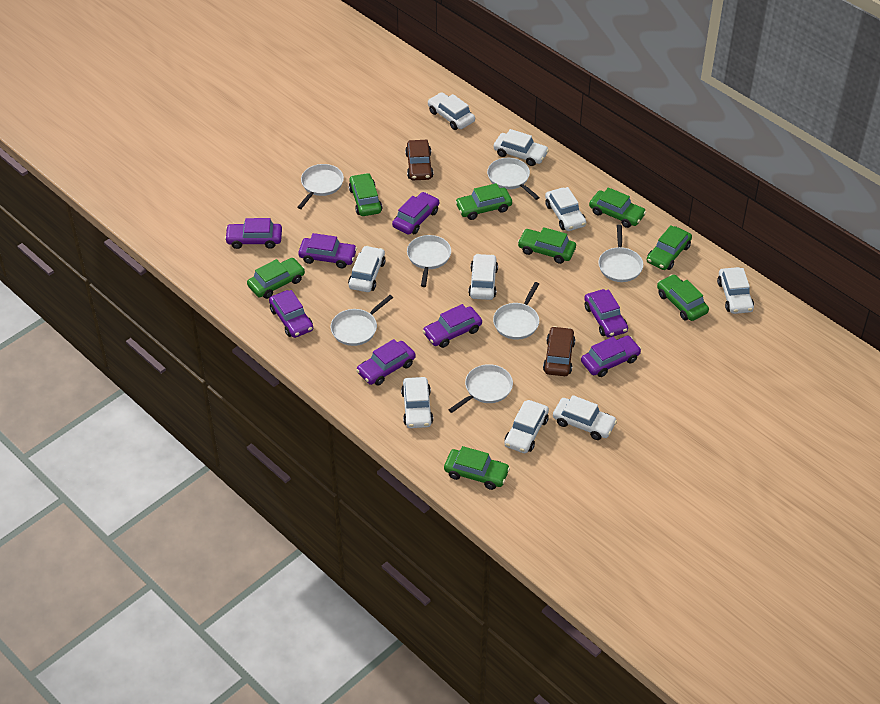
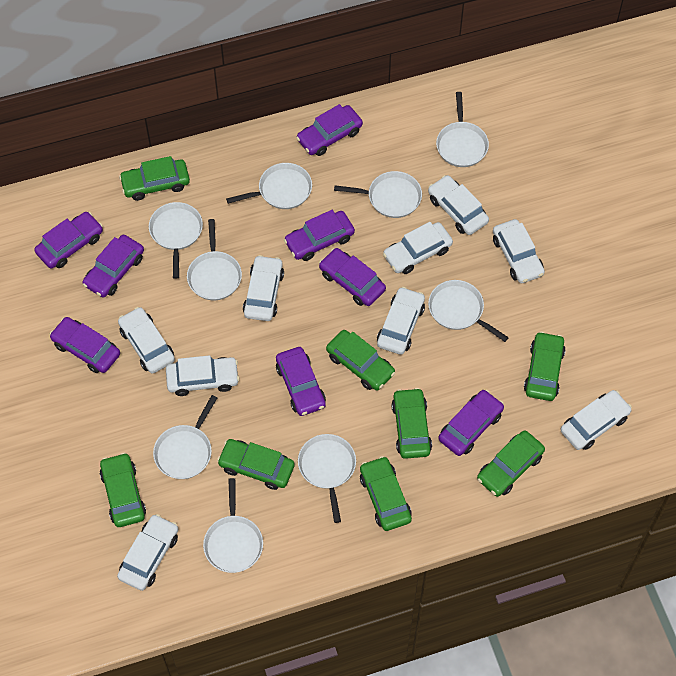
brown car: [405,140,433,180] [543,326,575,376] = 2 -> none = 0
white pan: [297,164,344,209] [331,295,393,346] [407,235,451,287] [448,364,513,413] [487,158,540,200] [493,282,539,340] [598,225,643,282] = 7 -> [149,202,203,279] [153,395,217,479] [187,219,242,300] [203,478,263,573] [226,163,312,209] [298,434,356,523] [334,171,422,218] [428,280,509,342] [436,92,489,167] = 9

